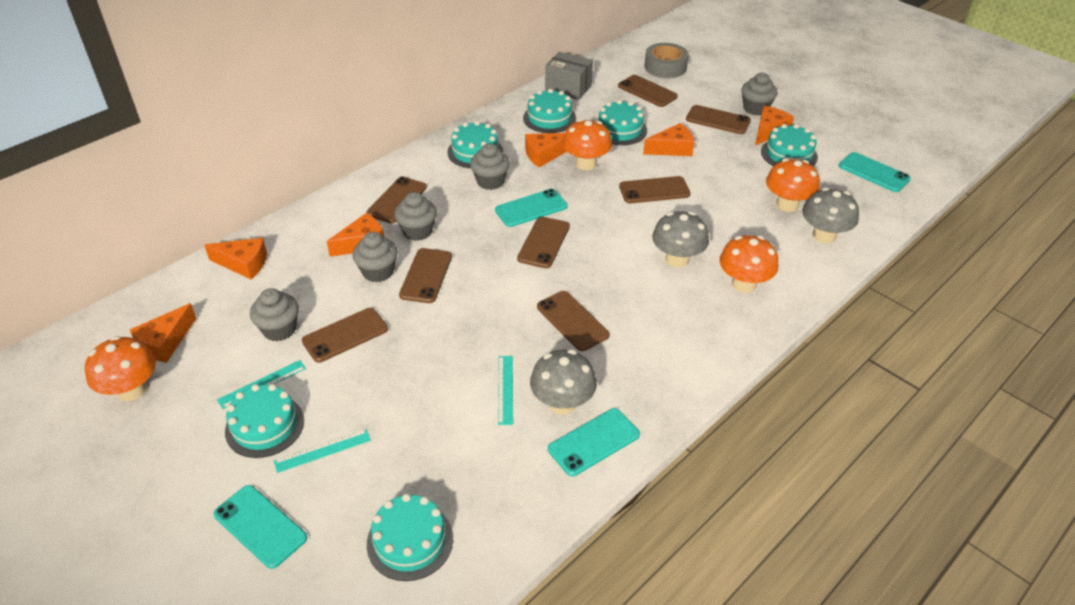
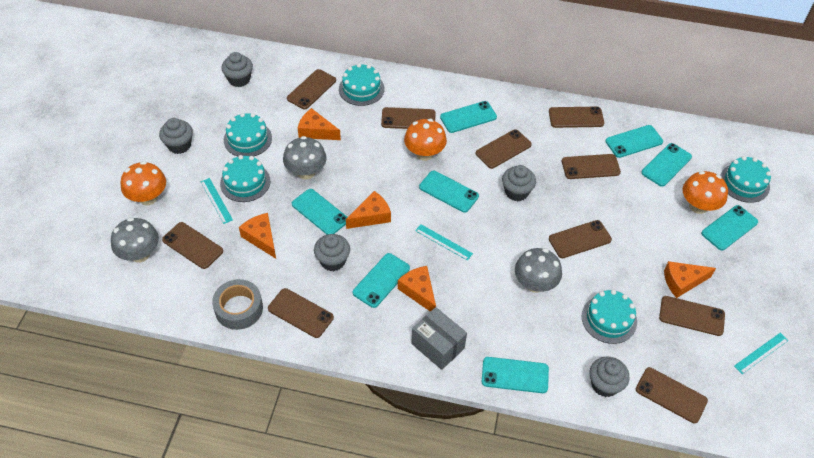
brown phone: [302,308,388,363] [367,176,427,223] [399,248,452,303] [517,217,570,268] [537,291,610,351] [618,75,678,107] [619,176,691,203] [686,105,751,134] = 8 -> [162,222,223,269] [268,288,334,338] [287,69,336,109] [381,107,436,129] [476,129,532,169] [549,107,604,128] [549,220,612,258] [562,154,621,179] [636,367,708,423] [659,296,725,336] = 10
orange cheese: [130,303,196,363] [204,238,267,280] [327,213,384,257] [525,133,567,167] [643,123,695,156] [755,106,794,145] = 6 -> [239,213,276,259] [298,108,341,140] [346,191,391,229] [398,266,436,312] [664,261,716,298] = 5
orange mushroom: [85,336,156,401] [562,119,612,170] [719,235,778,293] [766,158,820,212] = 4 -> [120,161,166,205] [404,119,447,161] [683,171,728,214] = 3
turquoise cake: [225,384,304,458] [367,494,453,581] [447,121,503,168] [523,89,576,133] [598,100,647,145] [761,124,818,166] = 6 -> [220,155,270,202] [224,113,272,157] [339,64,384,106] [582,290,637,344] [720,156,771,203] = 5
turquoise phone: [213,485,307,569] [495,189,568,227] [548,408,640,476] [839,152,911,192] = 4 -> [292,189,348,235] [353,253,410,308] [419,171,479,213] [440,101,497,133] [482,357,549,393] [605,125,663,158] [641,143,692,187] [701,205,758,250] = 8

